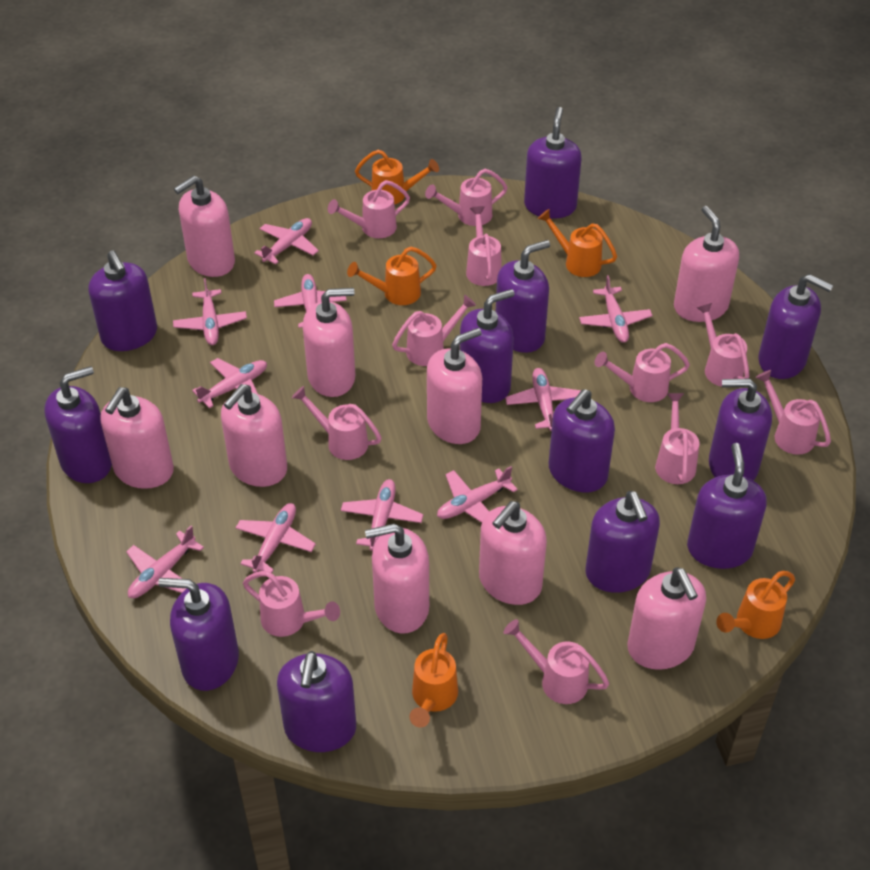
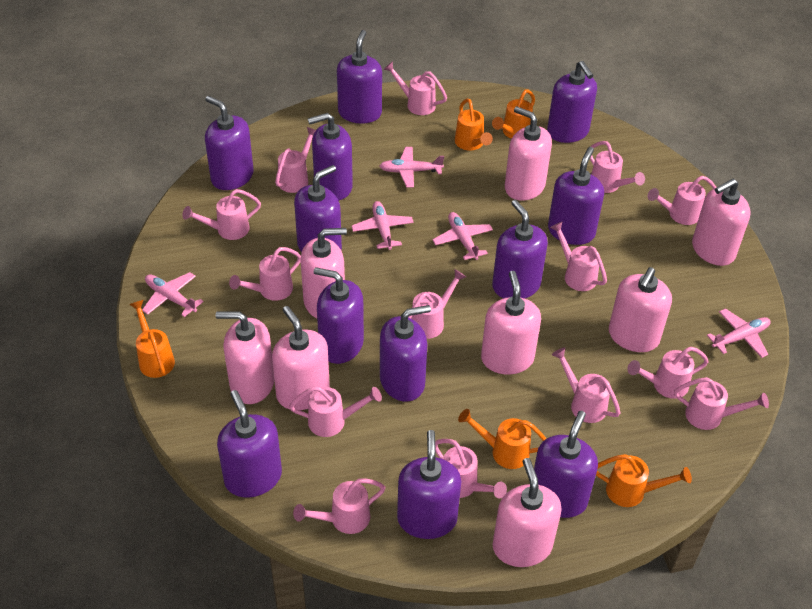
pink plane: [126,526,204,598] [173,278,247,345] [192,358,267,408] [235,503,316,573] [254,218,319,264] [274,274,347,328] [341,479,423,551] [437,466,518,523] [505,368,581,431] [579,275,653,343] = 10 -> [142,272,204,317] [351,201,414,250] [380,147,444,188] [432,212,493,260] [707,308,771,358] = 5
pink soap dispenser: [100,387,174,489] [174,175,235,277] [221,384,287,487] [303,288,355,397] [365,523,429,633] [427,328,482,444] [479,501,547,605] [627,567,706,670] [674,206,739,322] = 9 -> [216,311,274,404] [272,306,330,410] [301,228,347,318] [481,271,541,374] [492,458,562,567] [505,106,552,201] [609,267,672,352] [692,179,751,266] = 8
pink watering can: [243,571,340,637] [292,386,382,460] [328,180,410,238] [392,295,476,366] [425,169,508,226] [466,206,502,286] [503,619,609,704] [595,343,690,402] [655,393,699,484] [697,303,749,387] [755,370,831,455] = 11 -> [182,189,261,240] [229,247,301,301] [275,127,316,193] [289,386,382,437] [293,478,385,534] [383,61,447,115] [408,269,466,339] [435,439,507,499] [550,222,607,291] [552,347,621,423] [590,141,645,193] [627,347,709,399] [648,176,716,225] [674,377,769,430] = 14

